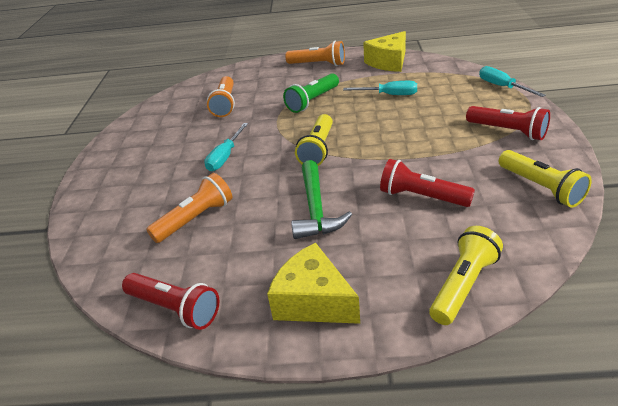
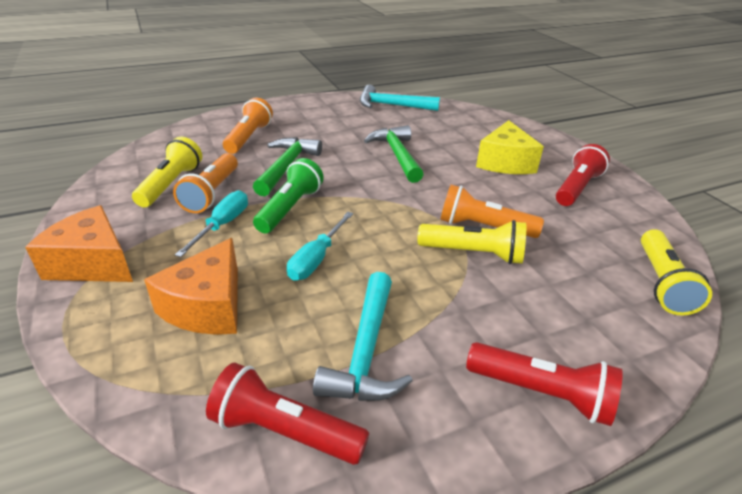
green hammer: [291,160,352,239] = 1 -> [253,137,322,196] [364,125,424,183] = 2
orange cheese: none = 0 -> [25,205,133,282] [144,238,238,335] = 2
turquoise hammer: none = 0 -> [313,272,412,401] [360,85,440,111] = 2
turquoise screwdriver: [204,123,248,171] [343,81,417,95] [479,66,546,97] = 3 -> [175,190,248,257] [287,212,353,281] = 2
yellow cheese: [267,243,360,324] [363,31,406,72] = 2 -> [476,120,544,174] = 1

